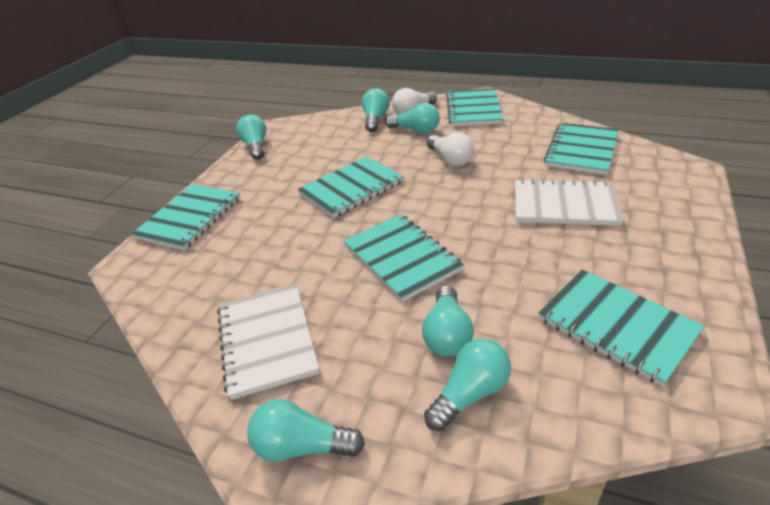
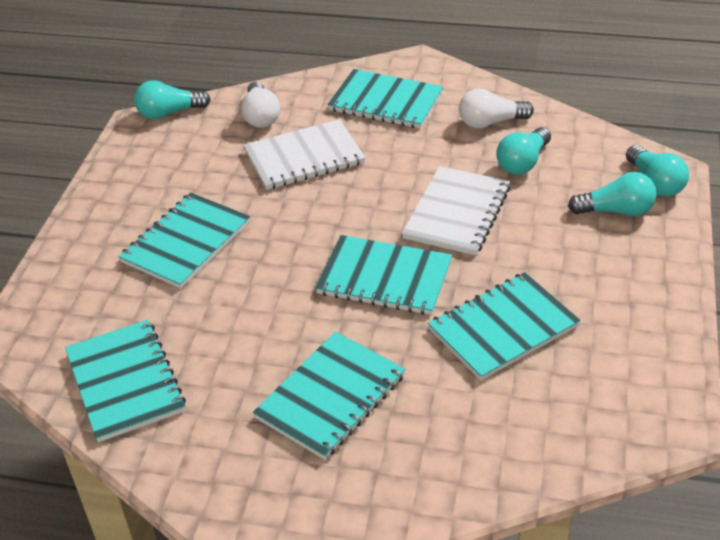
turquoise light bulb: [236,115,267,160] [247,399,365,462] [362,88,390,132] [385,103,440,134] [422,285,474,357] [424,338,511,431] = 6 -> [134,80,211,119] [496,127,551,174] [568,172,657,216] [626,145,689,197] = 4

